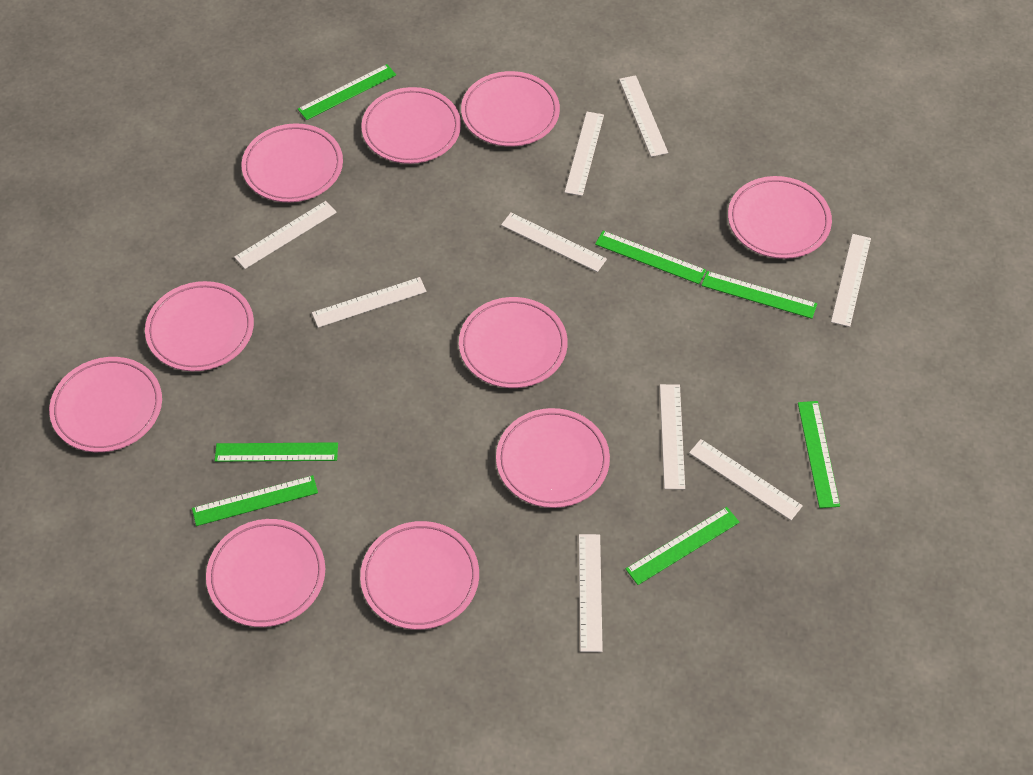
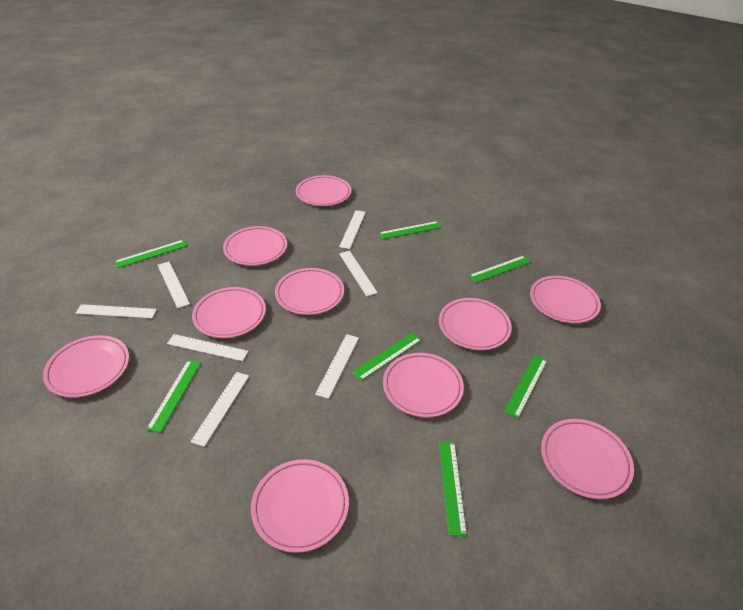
white ruler: [234,201,337,269] [312,277,427,328] [501,213,607,272] [564,112,604,196] [579,534,603,652] [619,75,668,157] [660,384,685,489] [689,439,803,520] [831,234,871,327] = 9 -> [75,304,157,318] [158,262,190,308] [167,334,249,361] [190,372,249,447] [315,334,359,399] [339,210,366,249] [339,251,378,296] = 7

